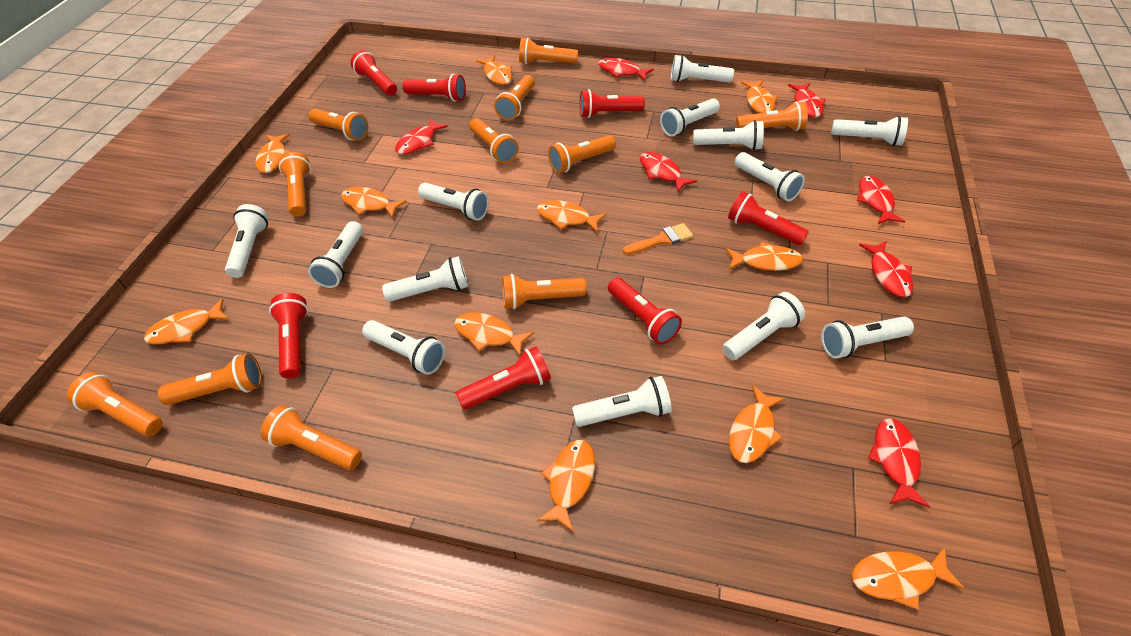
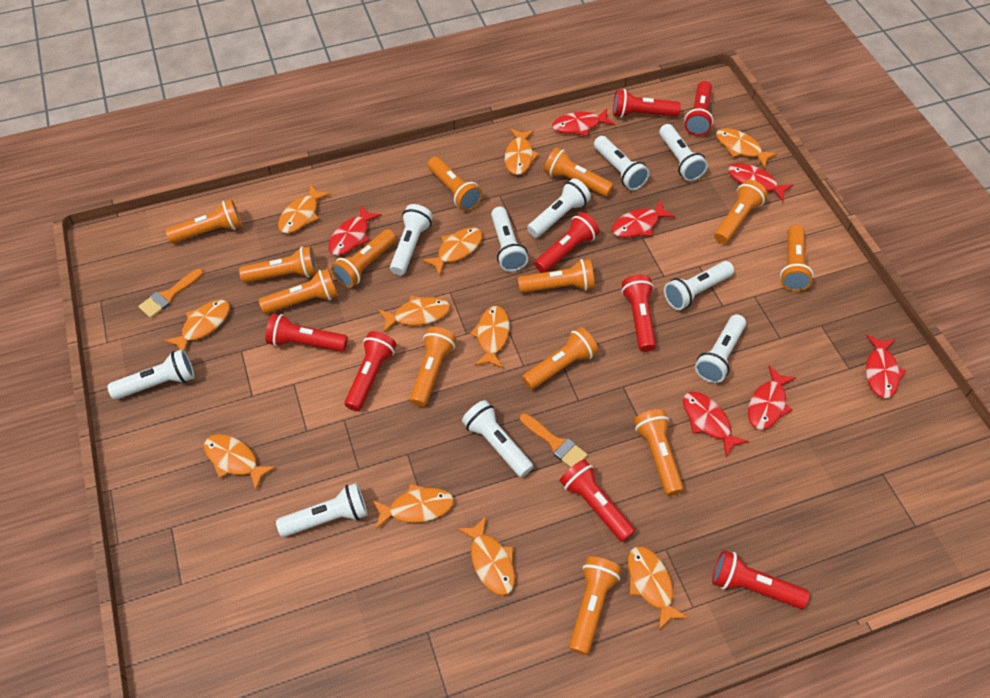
orange brush: [623,223,693,255] = 1 -> [138,269,203,318] [520,413,587,468] = 2
orange flashlight: [67,372,163,436] [158,354,262,405] [261,405,362,470] [279,152,311,217] [308,108,368,141] [469,118,519,164] [494,75,535,120] [502,274,587,309] [519,38,578,64] [548,135,616,173] [736,102,808,131] = 11 -> [165,199,242,244] [239,246,317,283] [259,268,338,314] [331,229,396,288] [410,327,457,407] [428,157,482,211] [518,259,594,293] [522,327,598,390] [544,147,614,197] [569,556,621,655] [634,409,684,496] [714,180,767,244] [780,225,813,292] = 13
red flashlight: [269,293,308,379] [351,50,397,96] [403,74,466,102] [456,346,551,410] [580,89,645,118] [608,277,682,345] [728,191,809,246] = 7 -> [266,314,348,352] [345,331,397,411] [534,212,600,273] [560,459,635,542] [613,89,681,118] [622,275,656,352] [684,81,713,136] [712,550,809,609] = 8
white flashlight: [225,204,269,278] [308,221,363,288] [362,320,445,375] [382,256,468,302] [418,183,489,221] [572,376,672,427] [660,98,720,136] [671,55,734,83] [693,120,764,150] [722,292,805,360] [735,152,805,202] [821,316,914,359] [831,116,908,146] = 13 -> [107,349,194,400] [276,483,367,537] [390,204,433,275] [462,400,533,477] [491,207,528,272] [527,178,591,238] [594,136,650,190] [659,124,708,181] [664,261,734,310] [695,314,746,383] = 10

